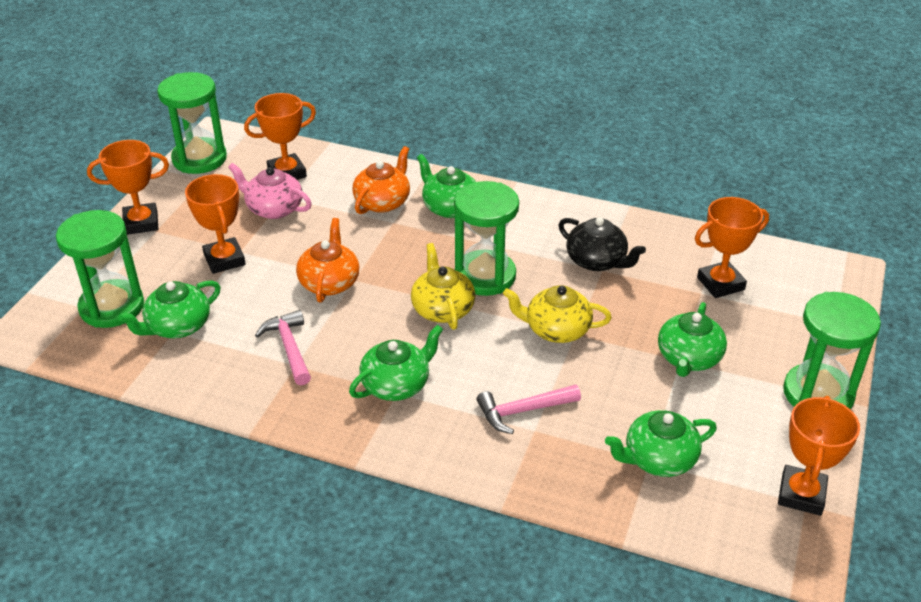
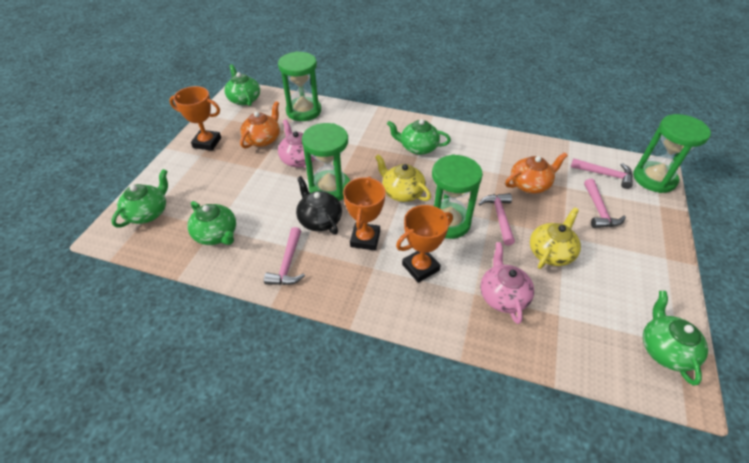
orange trophy: [87,140,169,235] [185,174,246,274] [244,93,316,180] [695,197,769,298] [778,396,860,516] = 5 -> [169,86,221,151] [343,176,386,250] [396,205,453,283] = 3
pink hammer: [255,310,311,385] [476,385,581,434] = 2 -> [264,227,305,285] [479,193,515,245] [571,159,633,189] [584,179,626,228] = 4
pink teapot: [228,163,312,219] = 1 -> [278,119,315,170] [480,242,534,324] = 2

